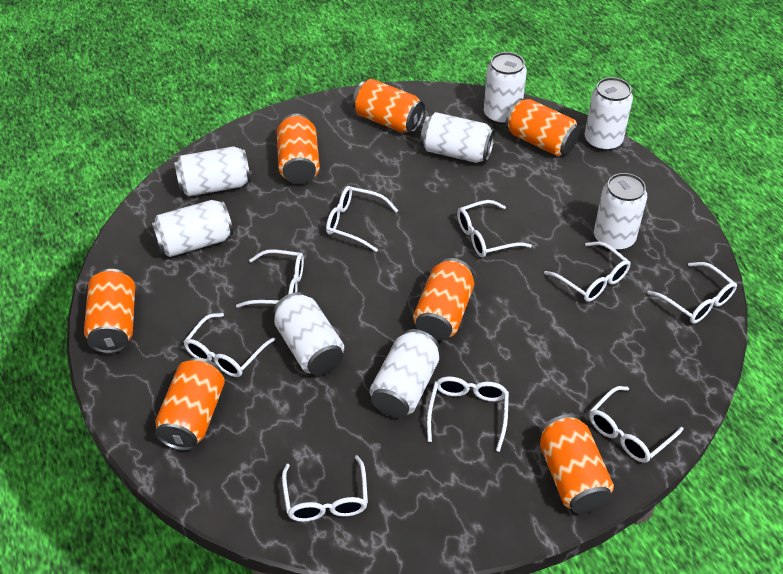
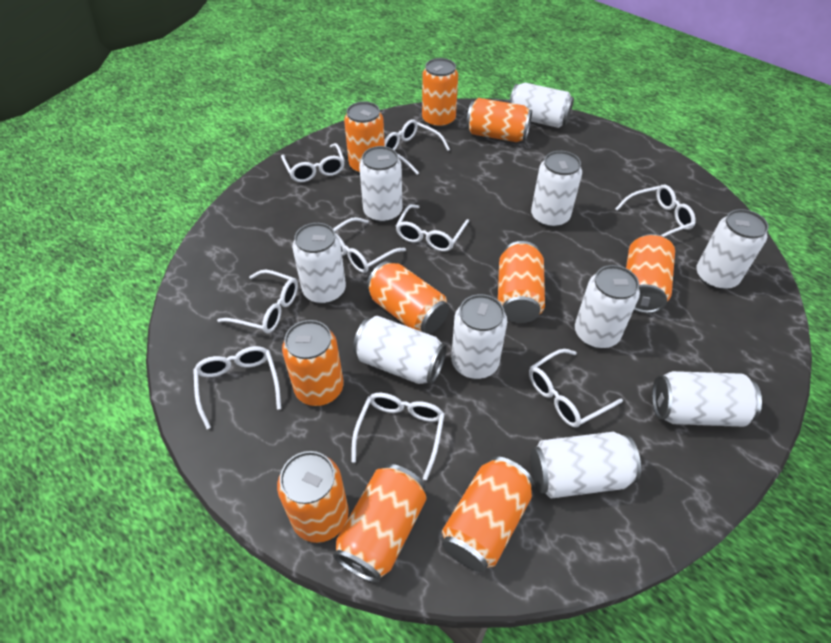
orange can: [84,269,135,354] [155,357,225,451] [276,114,320,184] [352,79,425,133] [413,258,474,341] [505,98,580,156] [540,414,614,514] = 7 -> [277,451,349,543] [282,320,343,406] [333,464,427,583] [344,102,385,174] [366,261,449,334] [422,58,458,128] [442,456,534,572] [466,98,532,142] [498,241,545,323] [626,234,675,313] = 10
white can: [151,200,233,257] [174,146,251,197] [273,292,344,376] [370,329,440,418] [420,112,495,163] [484,52,527,125] [585,77,633,151] [594,173,647,251] = 8 -> [292,223,346,304] [353,316,447,384] [359,146,402,223] [451,294,507,379] [509,83,574,128] [530,432,641,498] [531,151,582,228] [575,265,640,349] [652,371,762,427] [696,209,769,290] = 10

